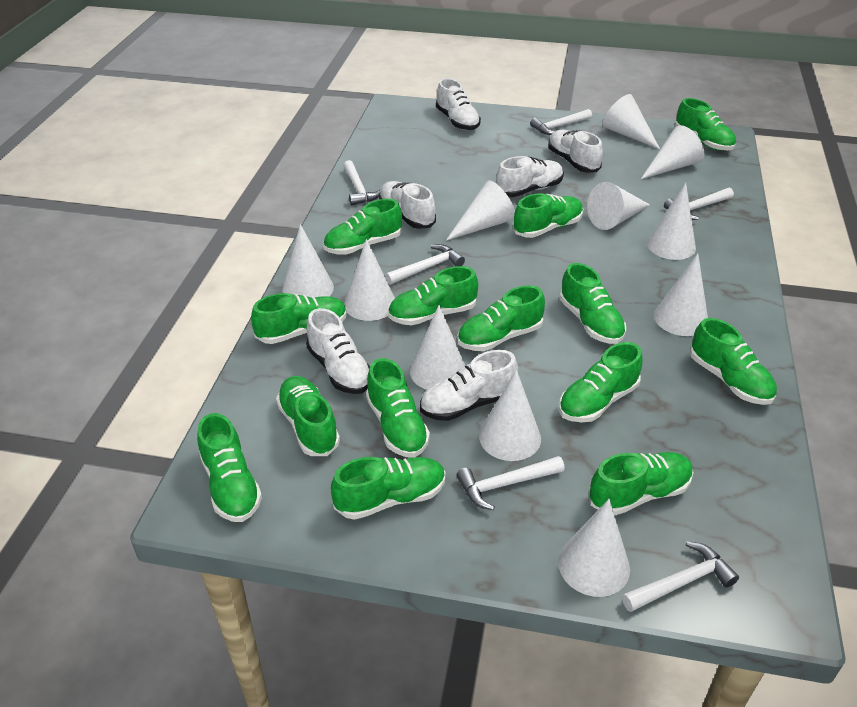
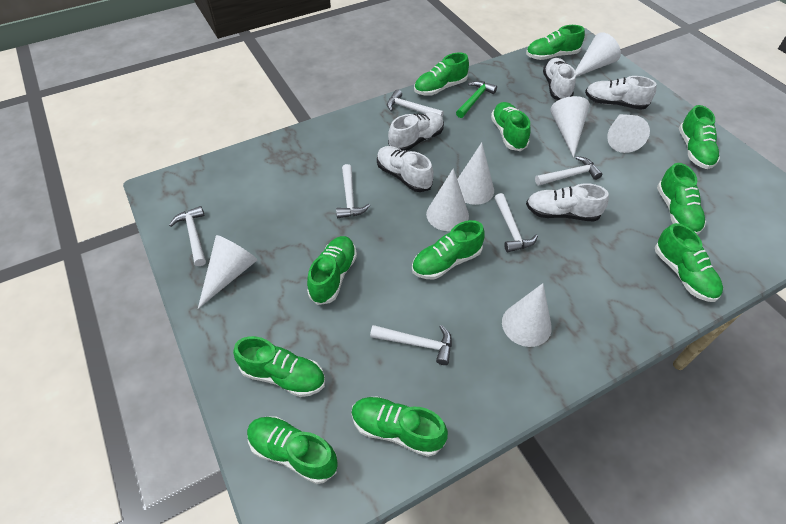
green hammer: none = 0 -> [456,81,497,118] = 1
green shoe: [197,413,262,522] [251,293,347,344] [276,376,340,456] [323,199,402,255] [331,457,445,520] [366,358,430,457] [388,266,478,325] [457,285,545,351] [513,194,583,238] [559,263,626,344] [559,342,643,423] [589,452,694,515] [675,98,736,151] [690,318,777,405] = 14 -> [233,336,325,397] [247,416,338,484] [307,236,357,305] [351,396,448,457] [412,220,485,279] [414,52,469,96] [491,102,530,151] [526,25,585,60] [655,223,723,302] [657,163,706,235] [679,105,720,169] = 11
white cone: [282,224,334,298] [344,239,395,321] [410,305,465,390] [446,180,515,241] [479,370,541,461] [558,499,630,597] [587,182,650,230] [602,94,660,149] [641,125,704,179] [647,183,696,260] [654,253,708,336] = 11 -> [198,235,258,309] [426,168,469,231] [457,142,494,205] [502,283,552,347] [550,96,590,158] [575,32,621,77] [607,114,650,153] = 7
white shoe: [306,308,370,394] [379,181,436,229] [420,350,518,421] [436,78,481,130] [496,156,564,197] [548,130,603,172] = 6 -> [377,146,434,192] [388,112,444,151] [526,183,609,221] [543,58,576,100] [585,76,656,110] = 5

